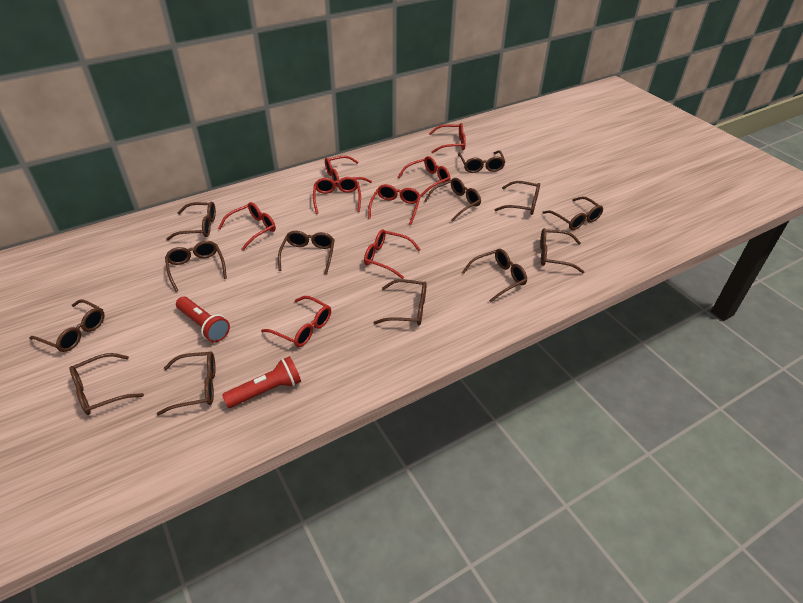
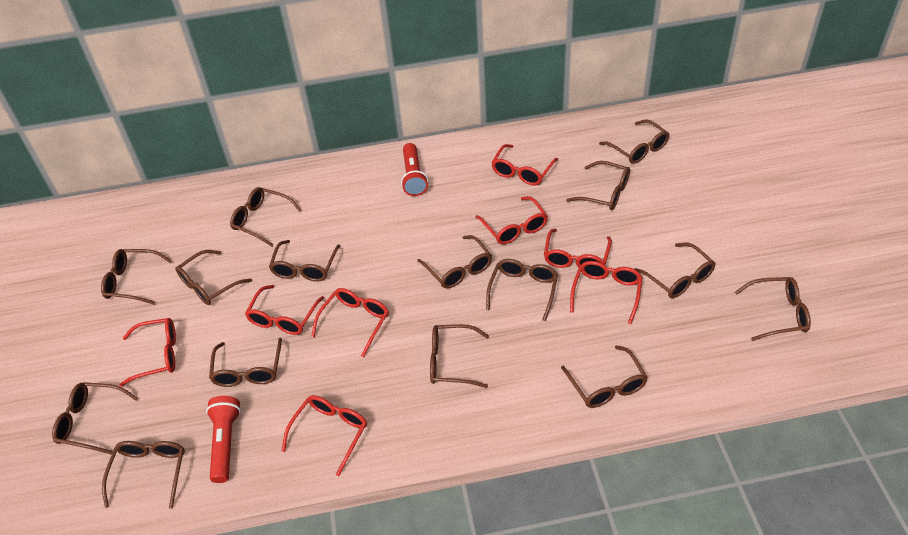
brown glasses: [29,299,105,352] [69,353,144,415] [157,352,216,416] [165,241,227,292] [166,202,216,240] [278,231,335,274] [374,279,427,325] [424,178,481,222] [458,150,505,173] [462,249,527,303] [494,181,540,215] [540,228,584,273] [542,197,603,230] = 13 -> [52,382,138,454] [101,249,172,305] [102,441,185,509] [175,250,252,305] [209,338,282,387] [230,187,302,247] [269,240,340,282] [417,235,492,289] [430,324,489,388] [486,259,558,321] [561,345,648,408] [566,161,630,210] [599,119,669,164] [634,243,715,298] [735,277,811,341] = 15

